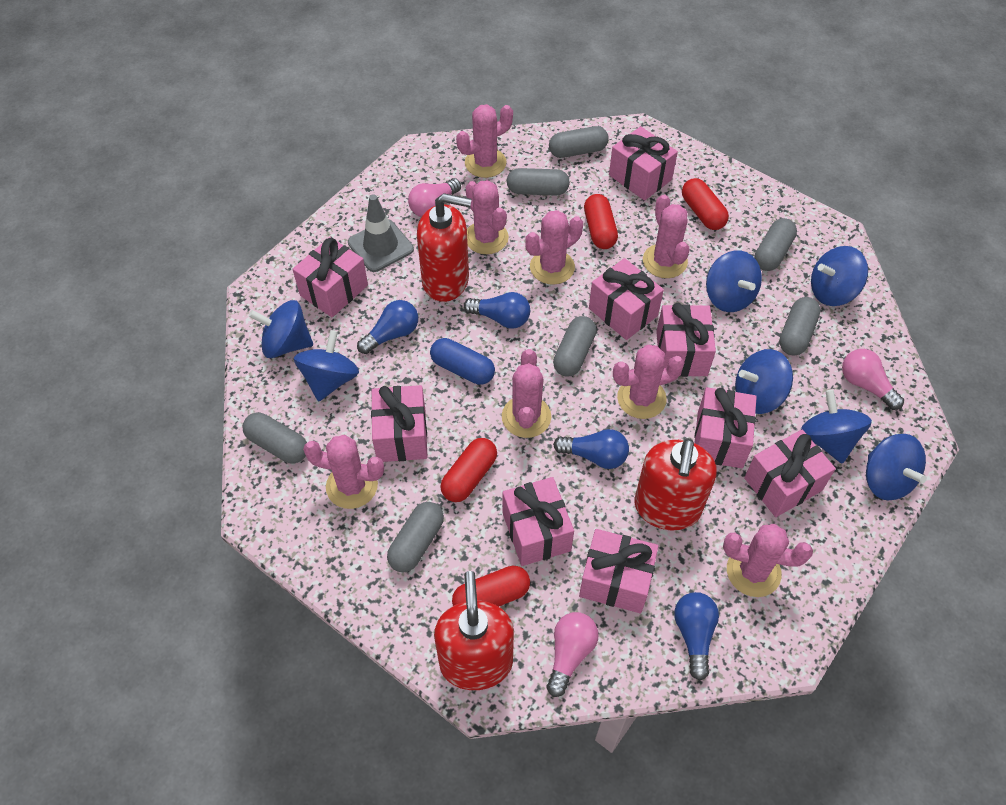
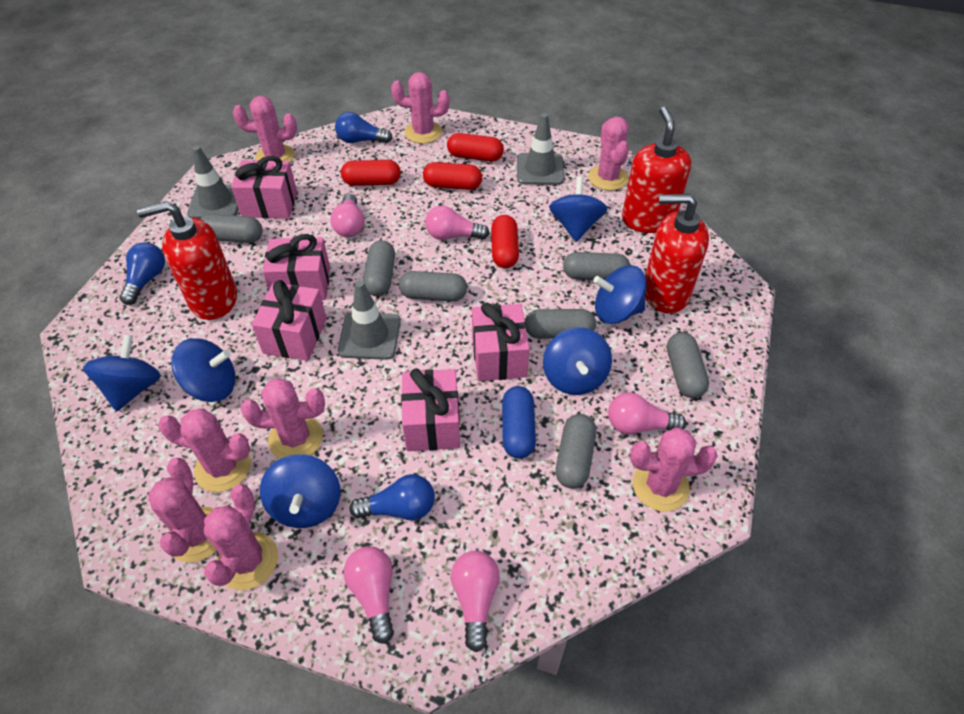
blue light bulb: [357,300,418,354] [464,292,530,329] [553,429,629,469] [674,592,719,680] = 4 -> [119,242,165,305] [335,112,393,143] [349,474,435,520] = 3
blue spinning top: [249,300,313,358] [294,330,359,402] [706,250,762,312] [735,349,793,414] [801,390,872,464] [811,246,868,306] [866,434,927,501] = 7 -> [83,334,161,411] [171,338,235,402] [260,454,340,528] [543,327,612,395] [549,176,607,242] [593,265,646,324] = 6
grey traffic cone: [348,194,414,272] = 1 -> [187,146,239,219] [338,281,400,360] [517,113,564,185] = 3
pink gift: [293,237,368,318] [371,385,428,462] [503,477,574,566] [579,529,658,613] [589,258,664,340] [609,126,678,201] [656,303,716,377] [694,387,757,468] [744,430,836,517] = 9 -> [231,156,297,218] [252,280,327,361] [263,234,330,300] [401,368,460,451] [472,302,530,381] = 5
pink light bulb: [408,178,461,217] [546,612,598,697] [842,349,904,410] = 3 -> [330,194,365,237] [344,546,394,644] [425,205,489,240] [451,551,500,652] [608,393,686,434] = 5

